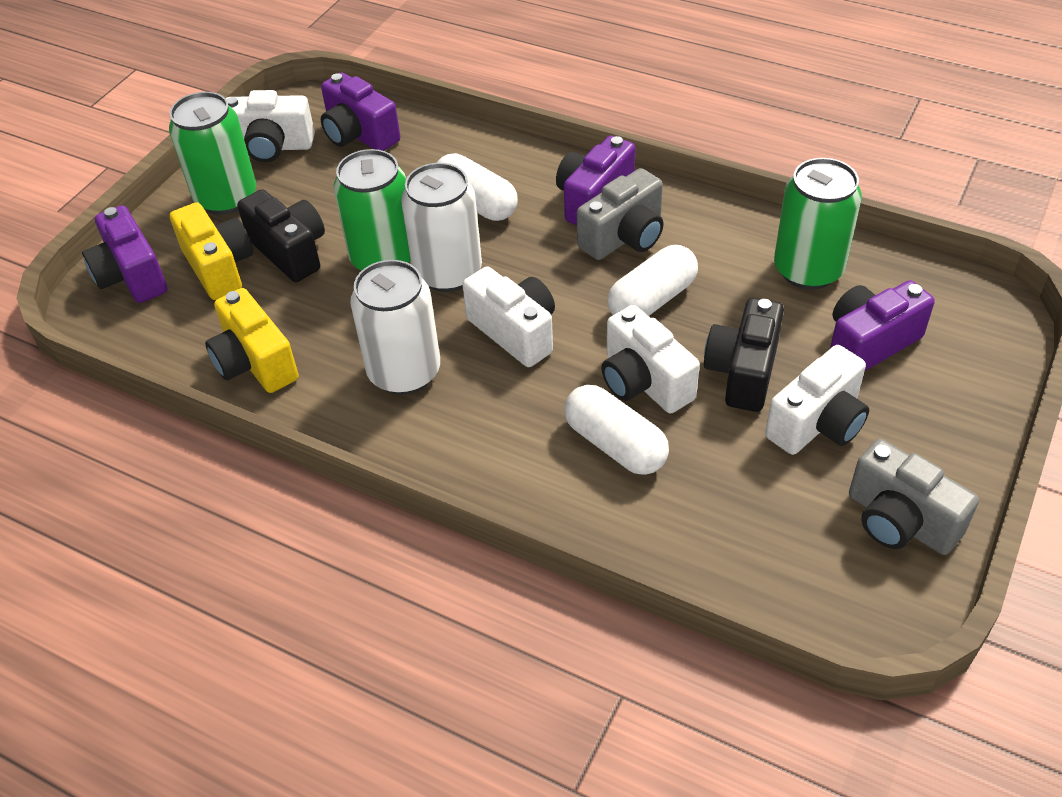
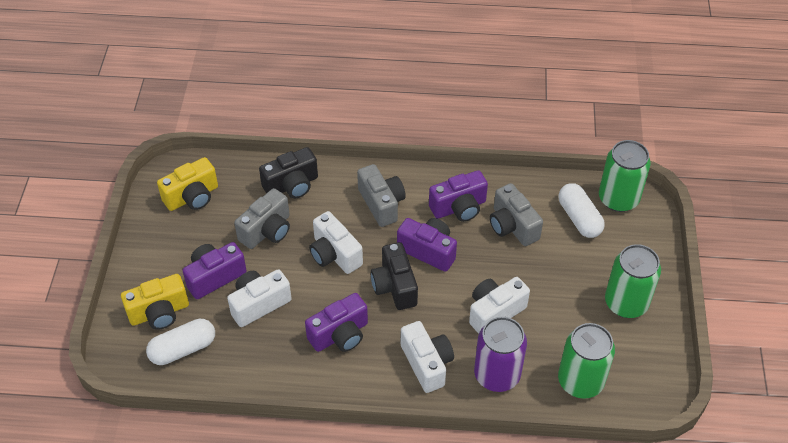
grey camera: [577,168,664,260] [849,439,979,555] = 2 -> [234,188,290,249] [357,164,406,227] [490,183,543,246] = 3
purple can: none = 0 -> [474,317,527,392] = 1
white can: [350,260,440,395] [401,163,482,292] = 2 -> none = 0
white capsule: [437,153,518,221] [564,385,669,475] [608,245,698,316] = 3 -> [146,319,215,365] [558,183,605,238] = 2

